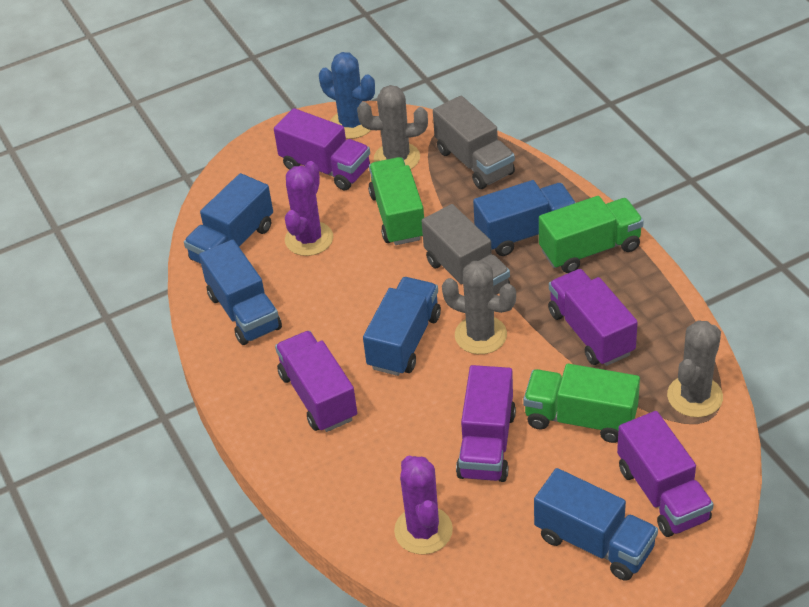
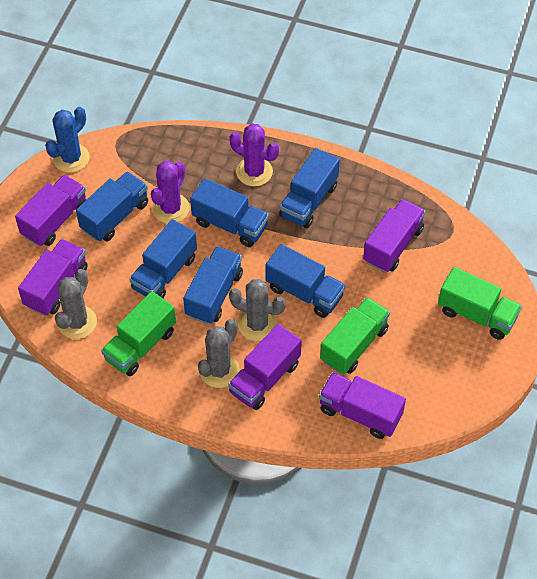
blue truck: [184,173,273,264] [199,239,282,345] [363,277,441,376] [473,180,576,256] [534,468,658,581] = 5 -> [76,171,148,242] [129,219,197,298] [183,246,243,324] [190,178,269,247] [265,244,345,318] [279,148,340,228] = 6
grey truck: [422,204,510,295] [433,96,515,189] = 2 -> none = 0

